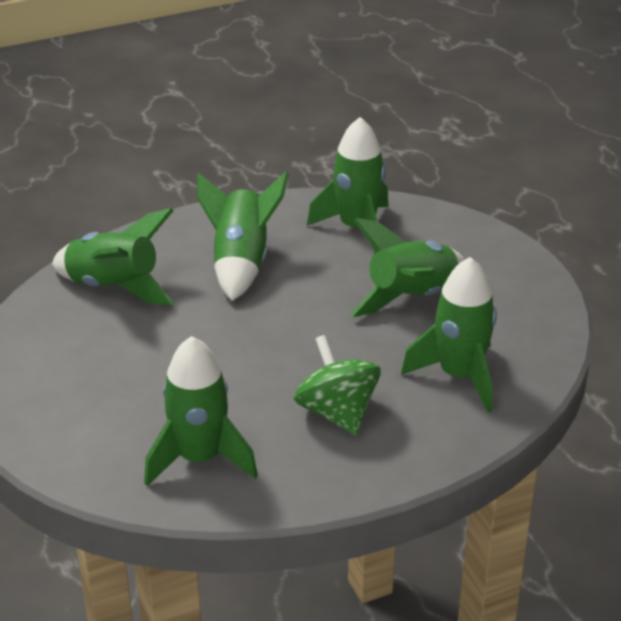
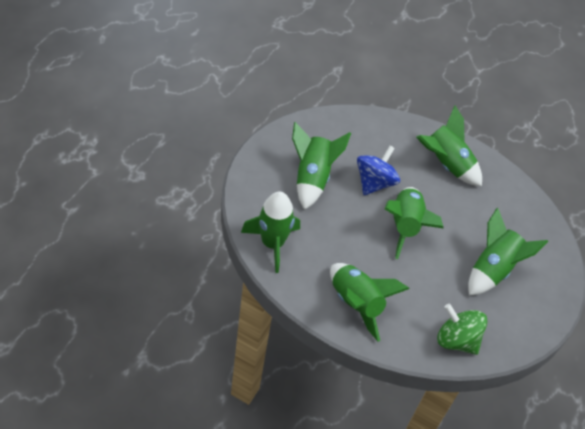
blue spinning top: none = 0 -> [357,146,400,195] = 1

